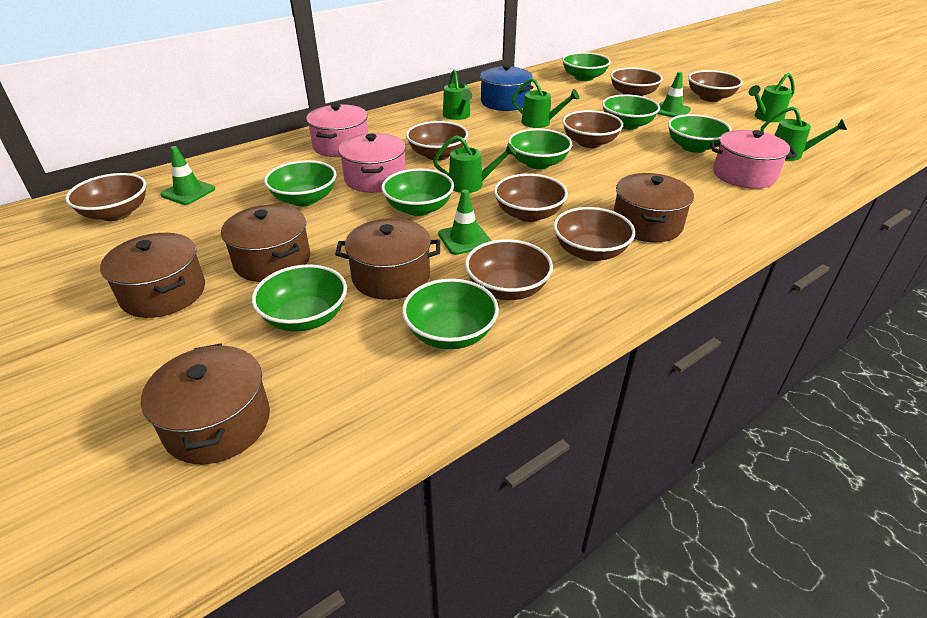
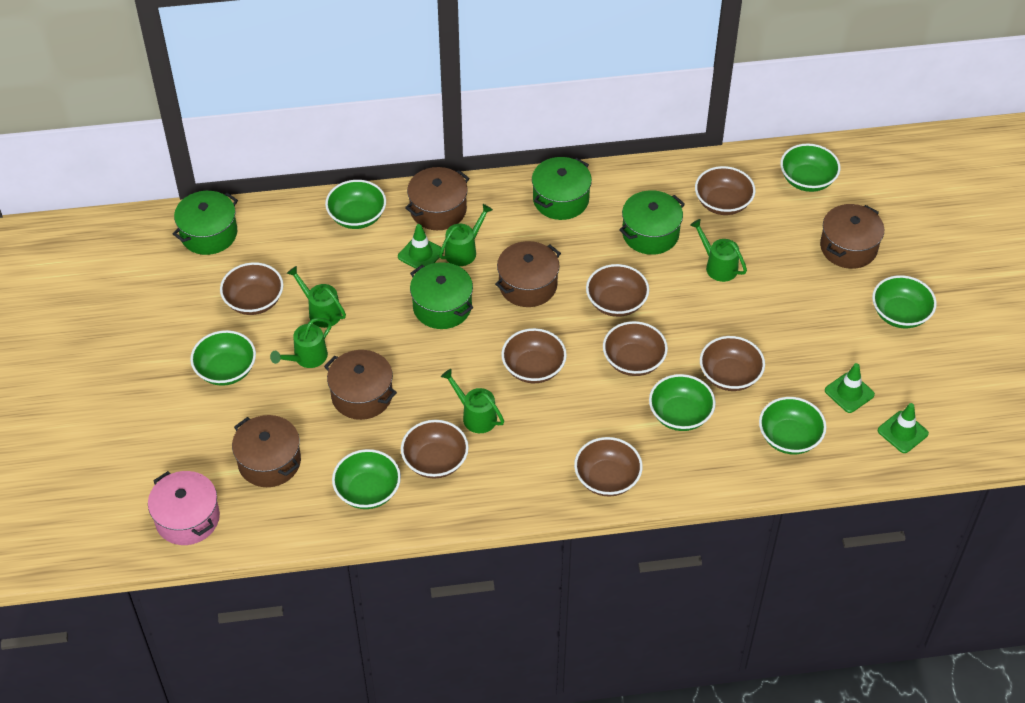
blue pot: [480,64,533,111] = 1 -> none = 0
green bowl: [252,264,347,332] [264,160,337,206] [381,168,454,216] [402,279,499,349] [508,128,572,169] [562,52,611,81] [602,94,660,130] [668,114,732,153] = 8 -> [190,330,256,386] [325,180,386,229] [332,449,401,509] [649,374,716,431] [759,397,827,454] [780,144,840,192] [872,275,937,328] = 7
green pot: none = 0 -> [173,191,238,255] [410,262,473,329] [532,157,592,220] [619,190,685,255] = 4
pink pot: [306,104,368,157] [338,133,406,193] [710,130,797,189] = 3 -> [148,471,220,545] = 1

